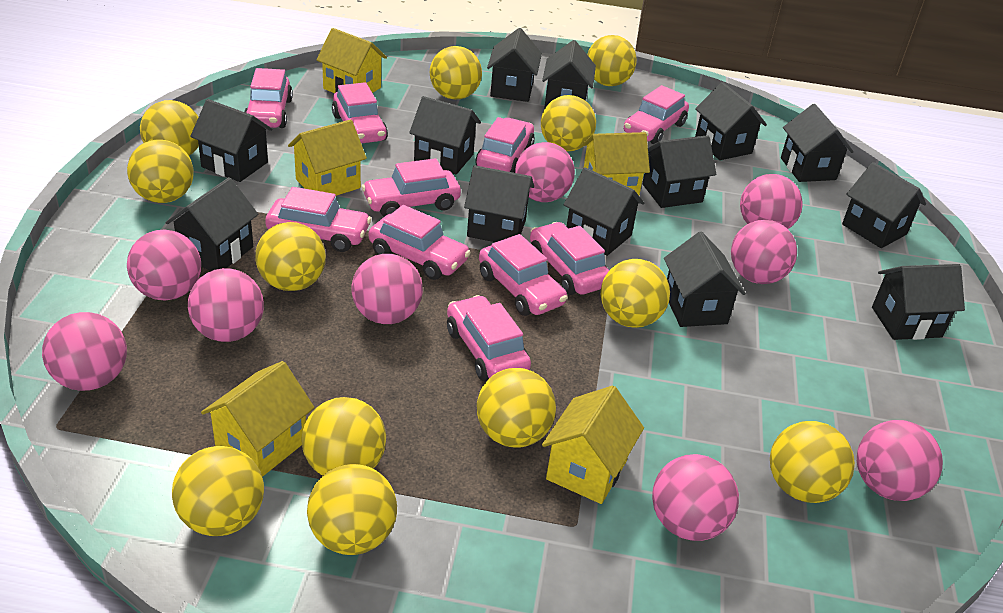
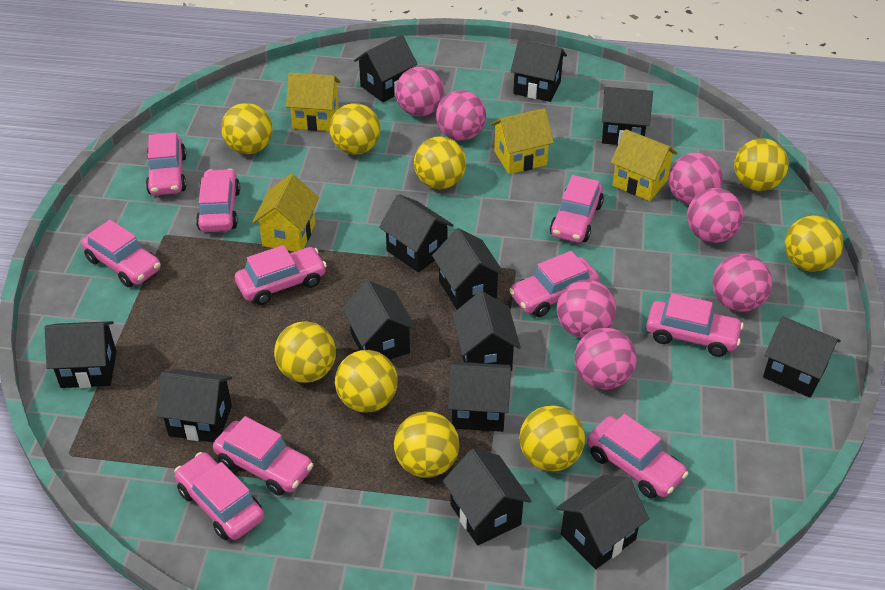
pink ball: [42,312,127,391] [127,230,201,301] [188,268,264,342] [352,254,423,324] [515,142,575,202] [652,454,739,541] [731,220,797,284] [740,174,803,229] [857,420,943,501] = 9 -> [395,67,444,116] [436,90,486,141] [557,280,616,338] [575,328,637,389] [669,152,723,205] [687,188,743,243] [712,254,772,312] = 7
yellow ball: [127,139,194,203] [140,100,199,156] [172,446,264,536] [256,222,326,291] [302,397,386,476] [307,464,397,555] [430,46,482,100] [477,368,556,448] [541,95,596,151] [587,35,637,86] [601,259,670,328] [770,421,855,503] = 12 -> [221,103,272,154] [274,321,336,383] [329,103,380,154] [335,350,398,413] [394,411,460,478] [414,136,466,189] [519,406,585,471] [734,138,789,191] [785,215,844,272] = 9
yellow house: [201,361,315,477] [288,120,367,196] [316,28,387,93] [542,386,644,504] [582,132,650,195] = 5 -> [252,174,319,252] [286,73,340,131] [491,108,554,174] [611,129,677,201] = 4

